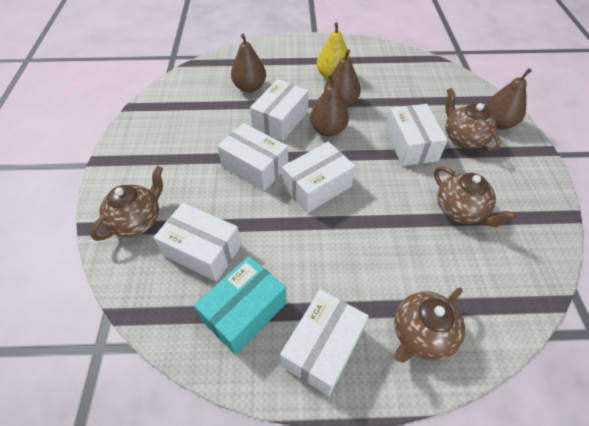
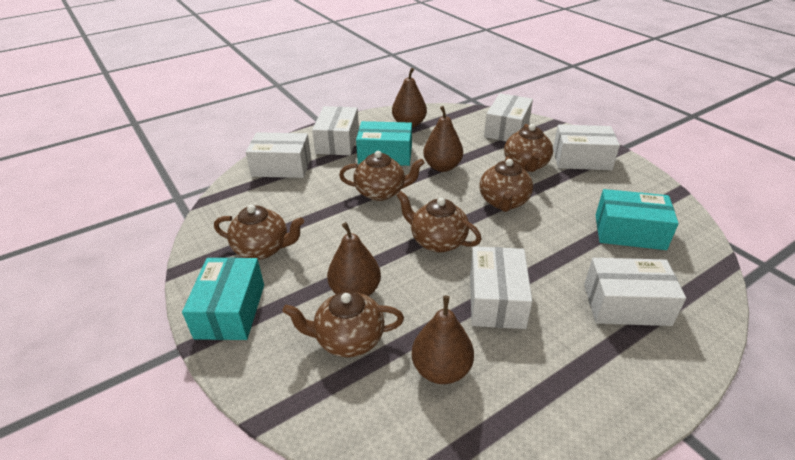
brown teapot: [90,166,163,241] [394,288,465,363] [434,166,517,227] [445,88,501,152] = 4 -> [214,205,304,260] [282,291,404,357] [339,151,425,201] [396,191,481,252] [479,157,533,212] [504,124,553,172] = 6
turquoise box: [194,256,287,355] = 1 -> [182,257,264,340] [356,121,412,166] [595,189,679,250] = 3
yellow pear: [317,22,350,80] = 1 -> none = 0

